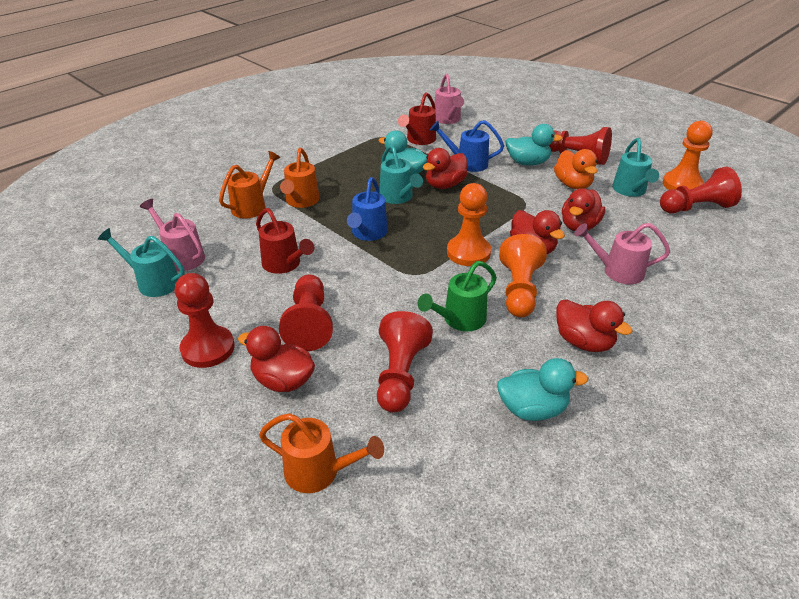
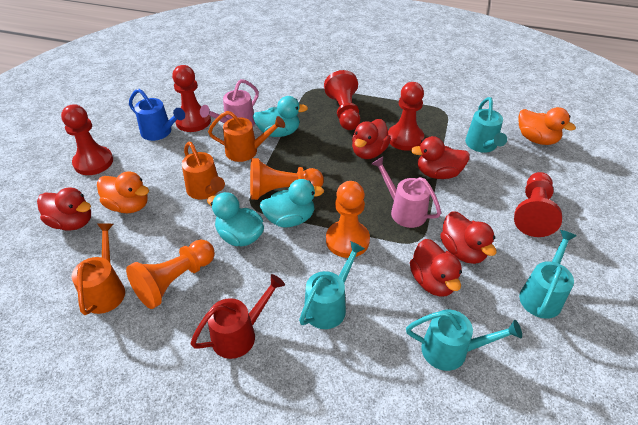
blue watering can: [347,177,388,241] [430,120,504,172] = 2 -> [129,89,185,141] = 1
green watering can: [418,261,497,332] = 1 -> none = 0
orange duck: [554,149,598,189] = 1 -> [97,171,149,213] [519,107,576,145] = 2
pink watering can: [140,199,205,271] [435,73,464,124] [574,223,670,284] = 3 -> [200,79,259,126] [371,157,441,228] = 2
red watering can: [256,208,314,274] [398,92,436,145] = 2 -> [191,274,285,359] = 1
turquoise watering can: [98,228,185,297] [379,145,423,204] [612,138,659,197] = 3 -> [299,241,365,329] [406,310,522,371] [465,97,507,153] [519,230,577,319] = 4

